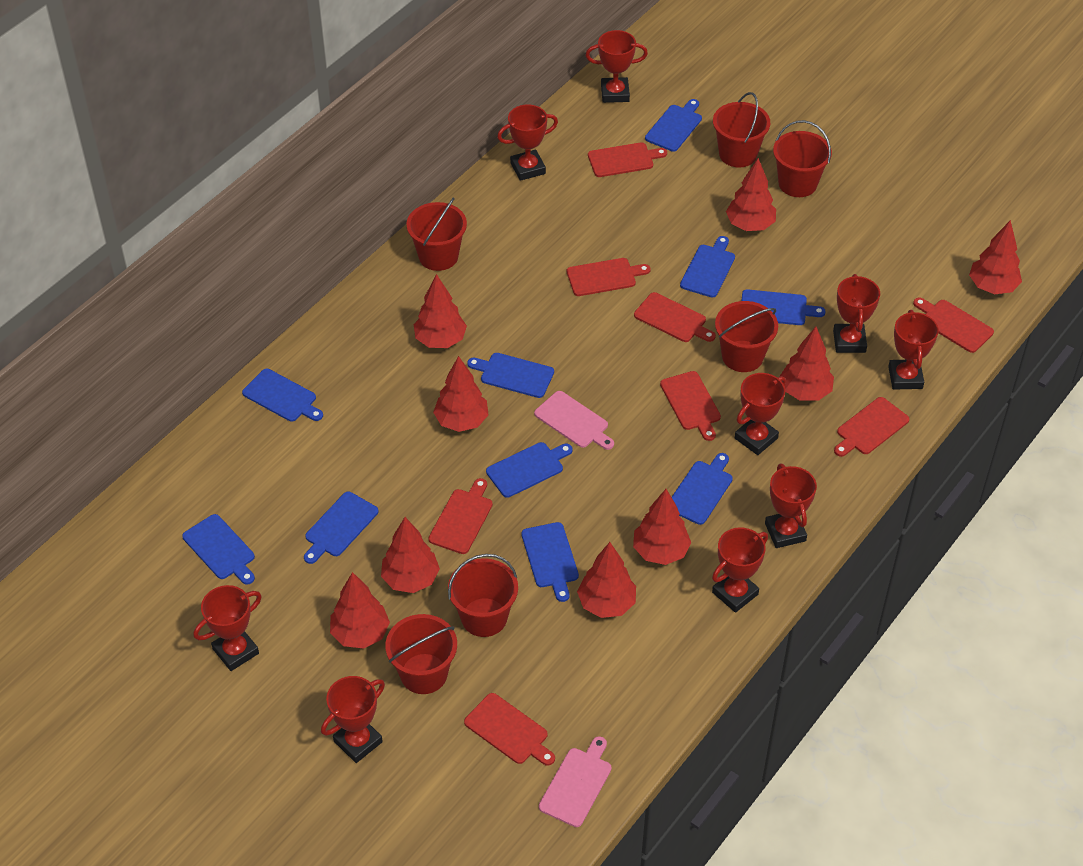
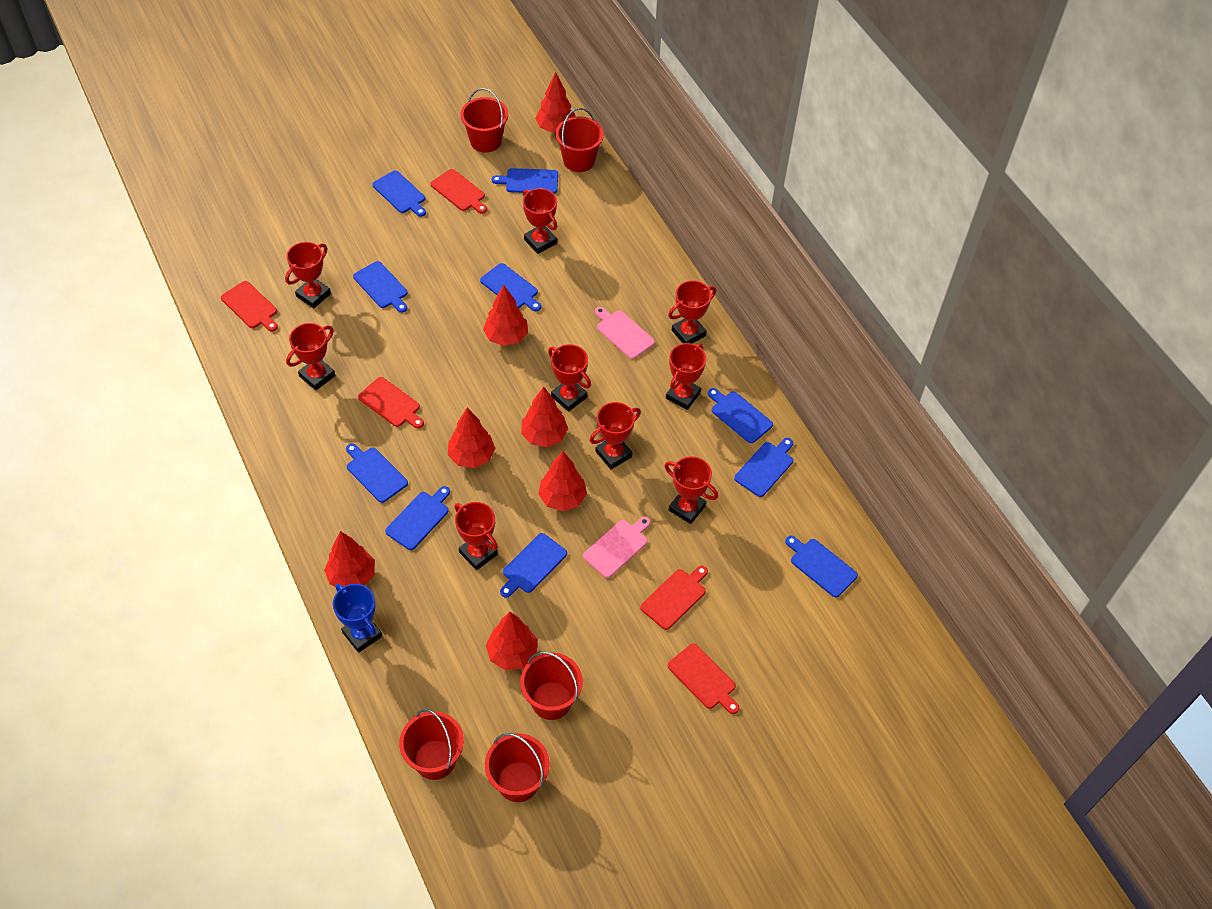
blue trophy: none = 0 -> [333,584,382,653] = 1
red bucket: [385,614,457,694] [406,197,467,271] [448,554,518,637] [713,92,770,167] [715,301,778,372] [773,120,832,197] = 6 -> [399,709,464,780] [460,88,508,153] [485,733,550,802] [520,651,583,720] [555,108,604,172] = 5
red cutting board: [428,478,493,554] [464,693,555,766] [567,258,651,296] [588,142,667,177] [634,292,716,342] [660,371,721,441] [834,397,909,457] [913,298,994,353] = 8 -> [221,281,278,332] [358,377,424,429] [430,169,487,214] [640,565,708,630] [668,643,739,714] = 5
red tree: [330,572,390,649] [381,517,440,593] [414,274,467,348] [433,356,489,432] [577,542,636,618] [633,489,691,565] [726,158,776,231] [779,327,834,401] [969,220,1022,294] = 9 -> [324,531,375,587] [448,408,495,468] [483,285,528,346] [486,612,538,670] [521,386,568,447] [535,72,575,133] [538,451,587,511] = 7

